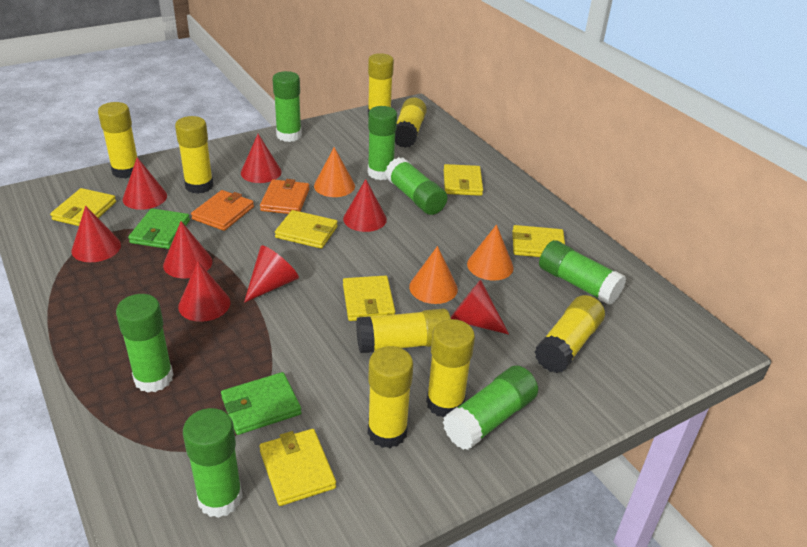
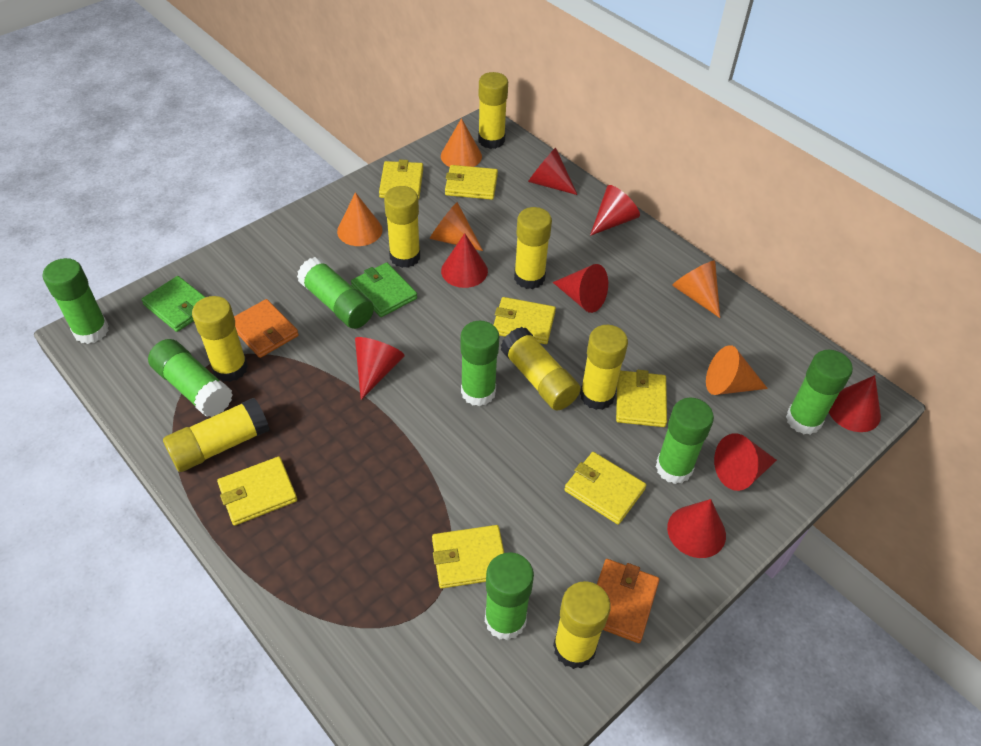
orange cone: [314,147,355,197] [409,246,458,304] [467,225,514,280] = 3 -> [337,192,383,246] [430,202,483,251] [441,118,482,167] [672,260,720,318] [706,345,768,395] = 5
yellow wallet: [50,188,116,226] [259,429,336,506] [275,210,338,249] [343,275,395,321] [444,164,483,196] [512,225,565,257] = 6 -> [217,457,297,526] [379,160,423,199] [432,525,504,588] [445,165,498,200] [494,297,556,344] [564,452,646,525] [616,370,667,427] = 7

